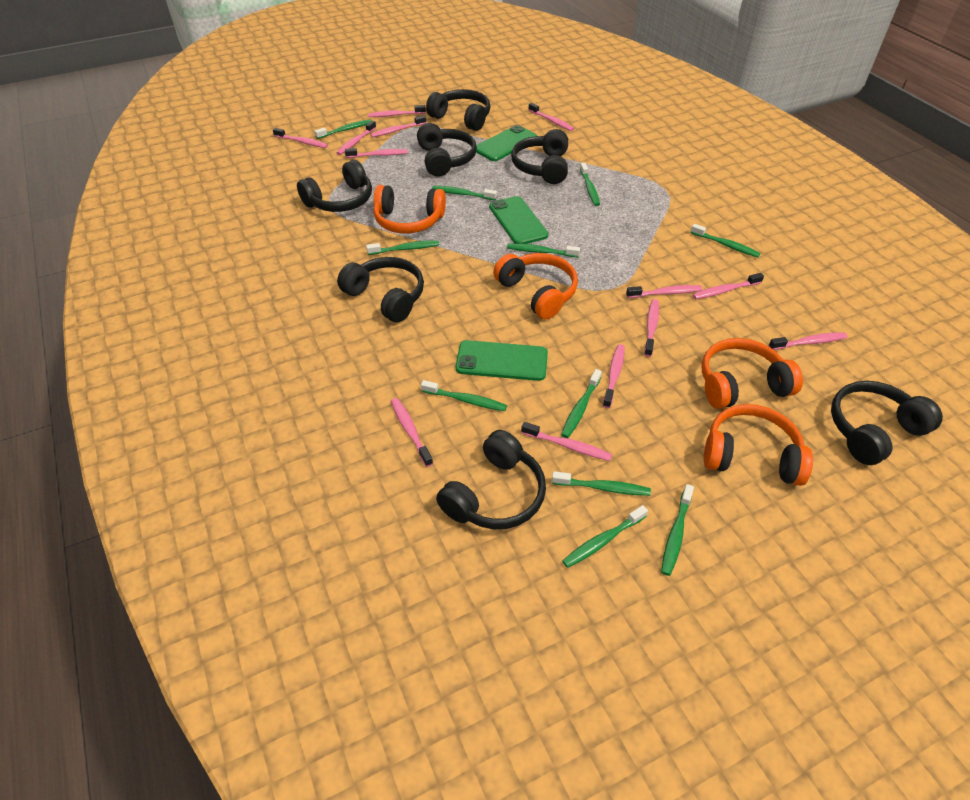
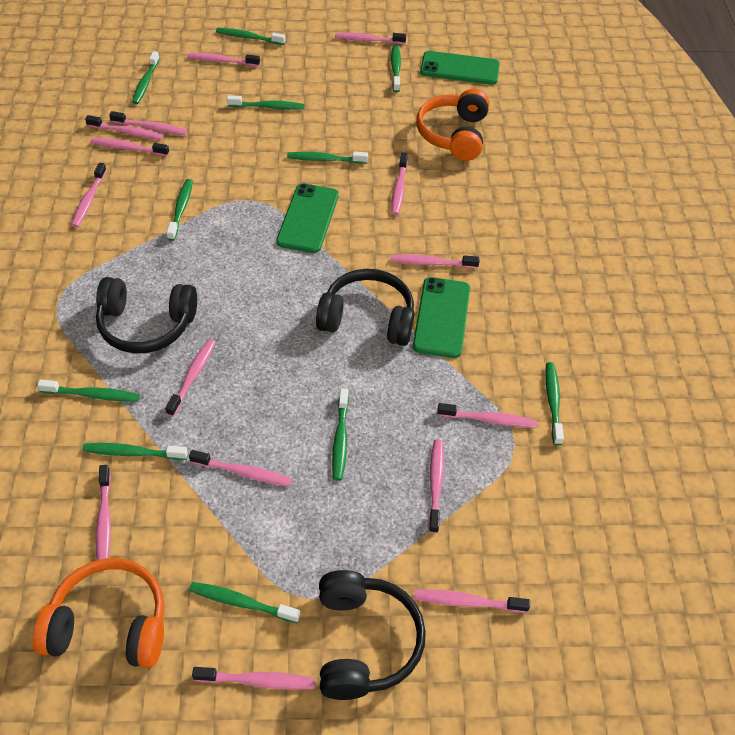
black headphones: [297,160,372,212] [337,257,424,322] [417,123,477,177] [426,89,491,131] [436,430,546,529] [511,129,568,184] [831,381,943,465] = 7 -> [96,277,197,353] [316,269,414,346] [319,570,426,700] = 3
orange headphones: [374,185,446,234] [493,253,578,320] [702,338,803,409] [704,404,813,486] = 4 -> [33,558,164,668] [416,89,489,161] = 2
pink toothbrush: [273,128,328,148] [336,121,376,155] [345,148,408,158] [368,105,426,117] [370,115,426,137] [391,398,433,467] [521,422,612,461] [529,103,574,131] [603,344,625,408] [626,285,702,298] [644,299,659,357] [693,273,764,299] [769,332,848,350] = 13 -> [71,163,107,227] [85,115,163,140] [90,138,169,156] [95,465,111,560] [109,111,187,135] [165,339,215,417] [187,53,260,66] [189,450,292,486] [192,667,315,690] [335,33,406,44] [391,152,408,215] [391,254,480,268] [414,590,530,613] [428,439,444,533] [437,403,537,428] = 15

